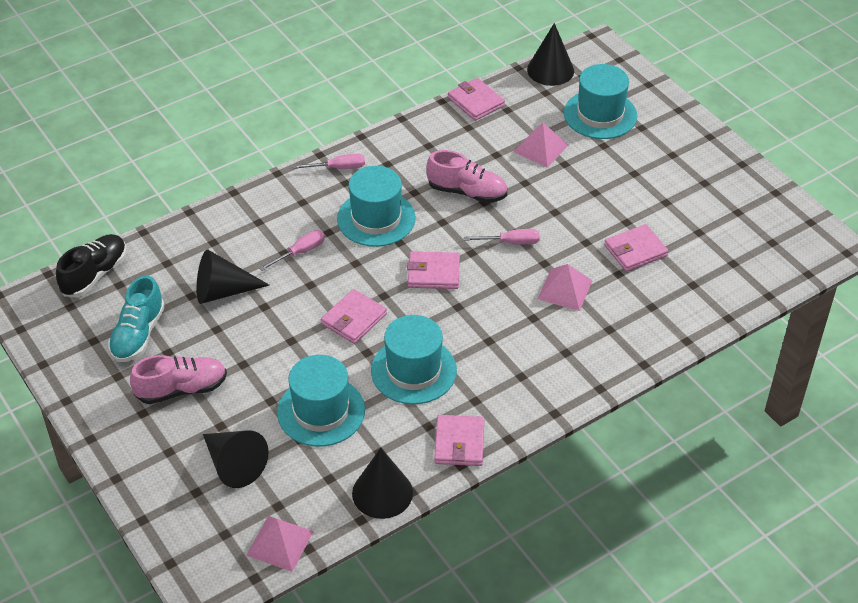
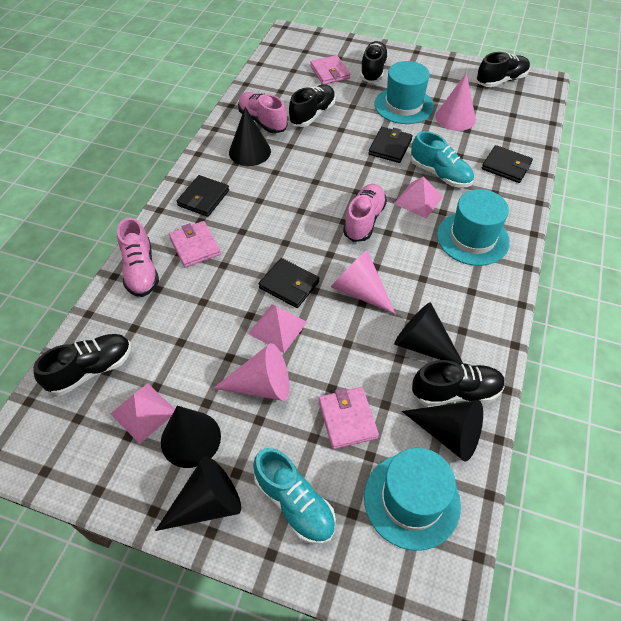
black cone: [197,249,270,304] [203,430,269,488] [352,448,413,519] [527,23,574,86] = 4 -> [155,457,241,531] [161,406,221,468] [229,107,271,166] [394,302,463,363] [402,400,483,462] = 5
black shoe: [56,234,127,297] = 1 -> [33,334,131,395] [289,85,336,127] [360,41,388,83] [412,360,505,406] [476,52,530,87] = 5
black wallet: none = 0 -> [177,175,229,217] [259,258,319,308] [368,127,412,163] [482,145,533,183] = 4
pink cone: none = 0 -> [213,343,289,401] [331,250,395,314] [436,73,476,131] = 3
pink screwdriver: [260,230,325,271] [293,154,365,169] [464,229,540,245] = 3 -> none = 0
pink shoe: [130,355,227,404] [426,150,507,203] = 2 -> [117,218,159,297] [238,92,288,133] [343,184,387,242] = 3
pink wallet: [321,289,387,344] [407,251,460,289] [434,415,484,466] [448,78,505,121] [604,224,668,272] = 5 -> [169,221,221,268] [310,55,350,85] [319,387,379,449] = 3
turquoise hat: [277,355,365,446] [337,166,416,247] [371,315,457,404] [564,64,637,139] = 4 -> [364,448,461,551] [375,61,434,124] [437,189,510,266] = 3
turquoise shoe: [108,276,165,362] = 1 -> [253,448,336,544] [411,131,474,187] = 2

